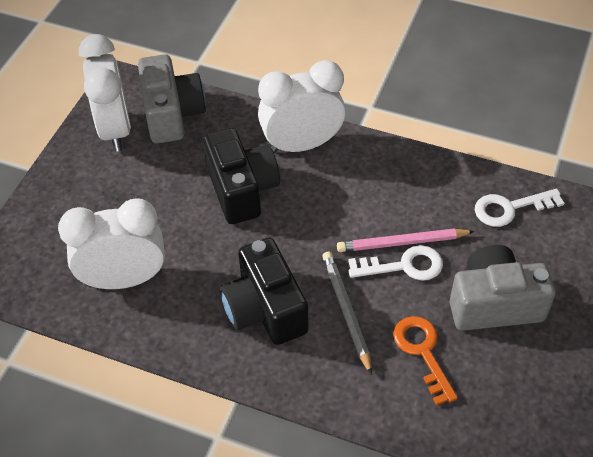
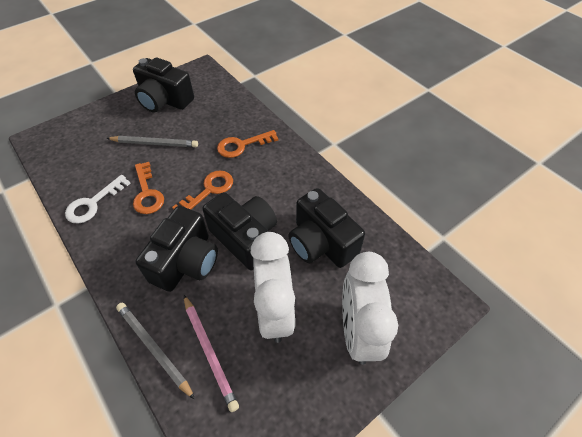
black camera: [203,128,280,224] [220,237,308,345] = 2 -> [133,57,194,112] [135,206,218,292] [202,192,277,271] [288,188,365,268] = 4
grey camera: [138,54,206,144] [450,245,556,331] = 2 -> none = 0
grey pencil: [322,252,372,375] = 1 -> [107,136,198,147] [116,303,195,400] = 2
orange key: [393,316,458,406] = 1 -> [133,162,164,214] [172,170,233,209] [217,130,278,158] = 3
white clock: [58,198,165,289] [79,34,131,152] [258,60,346,154] = 3 -> [250,232,295,343] [342,252,398,365] = 2
white key: [348,245,443,281] [475,189,564,227] = 2 -> [65,175,131,224] = 1

